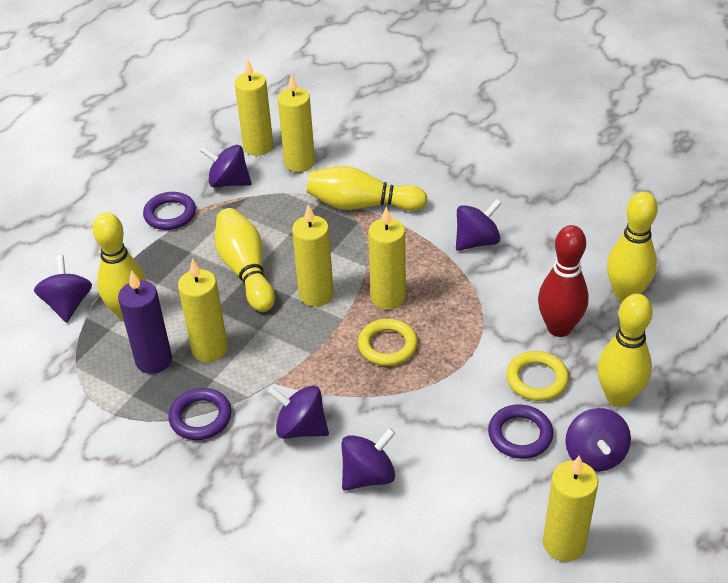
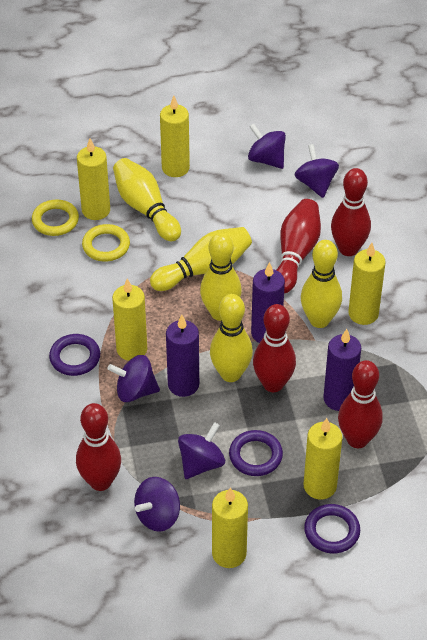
purple candle: [118,270,172,374] = 1 -> [166,315,199,397] [251,262,285,343] [323,329,361,411] = 3
purple spinning top: [34,255,92,323] [200,145,251,188] [268,385,329,439] [341,428,395,491] [456,199,502,251] [565,408,631,472] = 6 -> [107,355,160,402] [134,477,180,532] [178,422,225,479] [248,123,286,169] [294,144,339,198] = 5
red bowling pin: [538,225,589,337] = 1 -> [76,403,121,491] [253,304,296,392] [277,199,321,293] [331,168,371,256] [338,360,383,448] = 5

